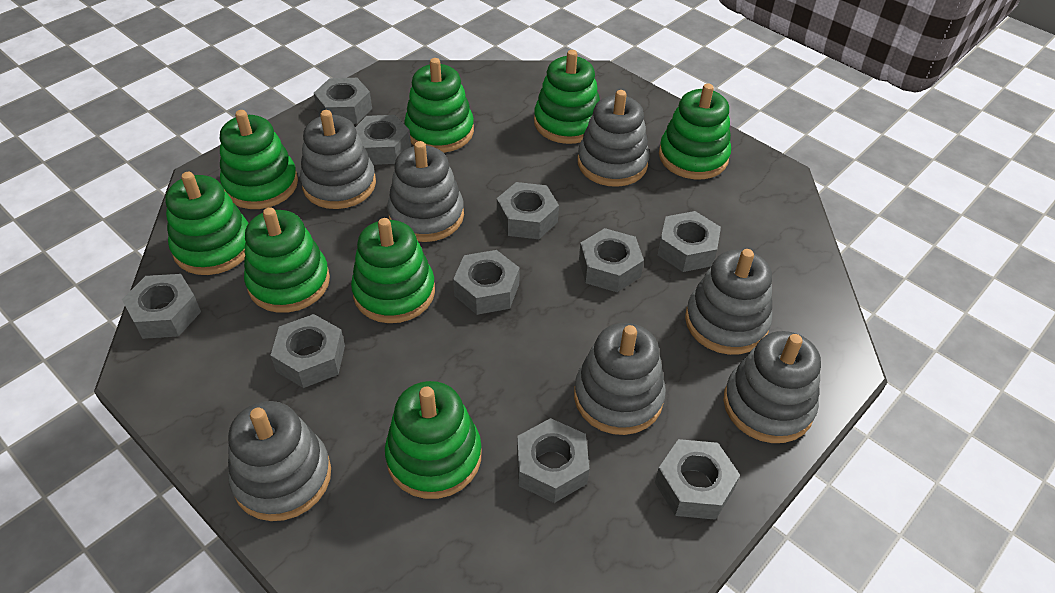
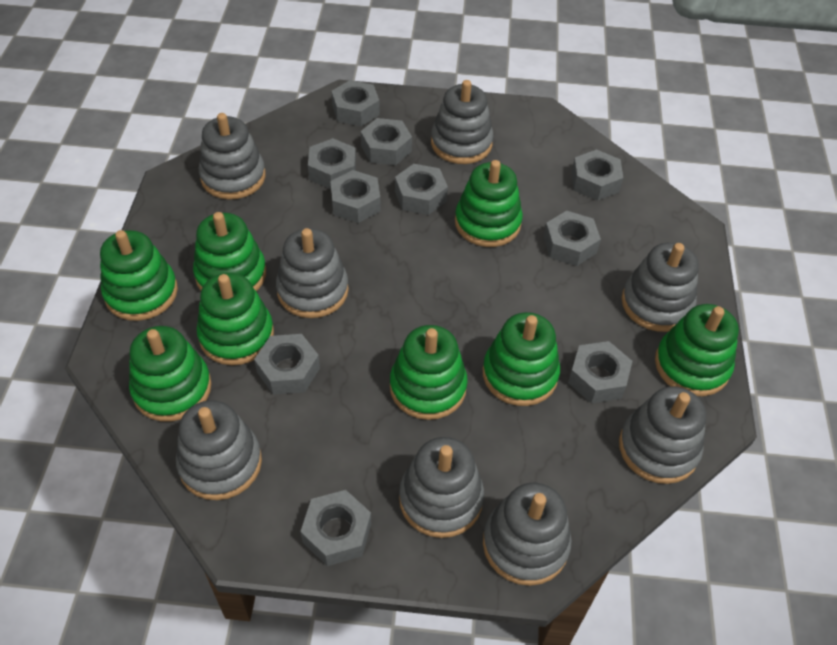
grey stacking toy: [228,401,331,521] [300,110,376,209] [387,141,464,242] [574,323,666,435] [578,90,650,187] [685,249,772,355] [723,331,821,443] = 7 -> [176,400,262,500] [199,113,266,199] [276,228,349,318] [399,437,484,538] [431,80,494,164] [483,483,572,586] [619,386,706,484] [622,243,699,332] = 8

